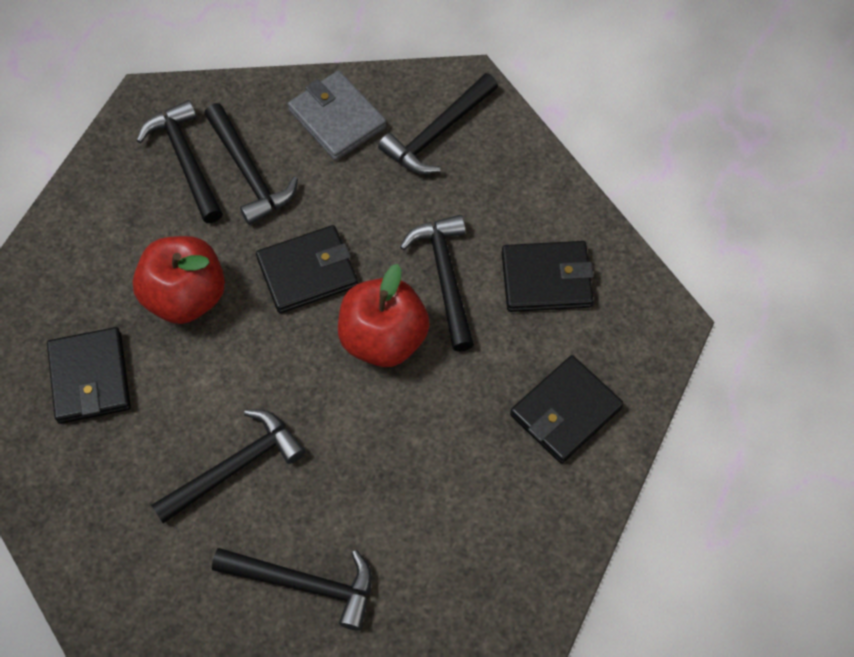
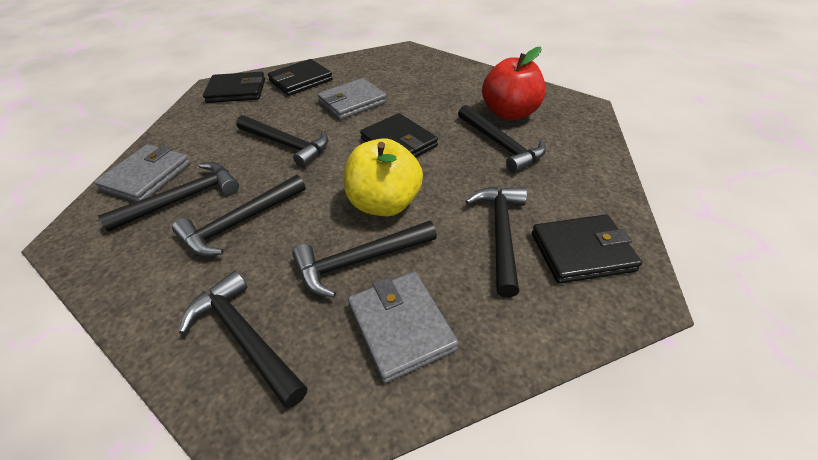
black hammer: [137,100,223,223] [151,409,305,524] [204,103,298,225] [212,548,372,631] [378,73,498,174] [400,215,474,352] = 6 -> [98,162,239,232] [172,175,306,256] [179,271,307,409] [236,115,328,168] [292,221,437,298] [458,105,546,173] [465,187,527,298] = 7
grey wallet: [288,71,387,161] = 1 -> [94,145,190,202] [317,78,387,120] [348,272,459,383] = 3
red apple: [133,236,225,324] [338,264,430,367] = 2 -> [482,47,546,120] = 1
yellow apple: none = 0 -> [344,138,423,216] = 1

